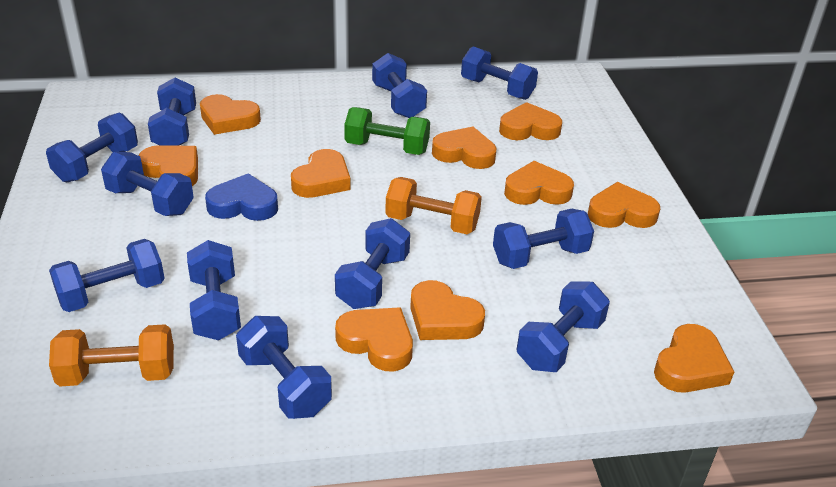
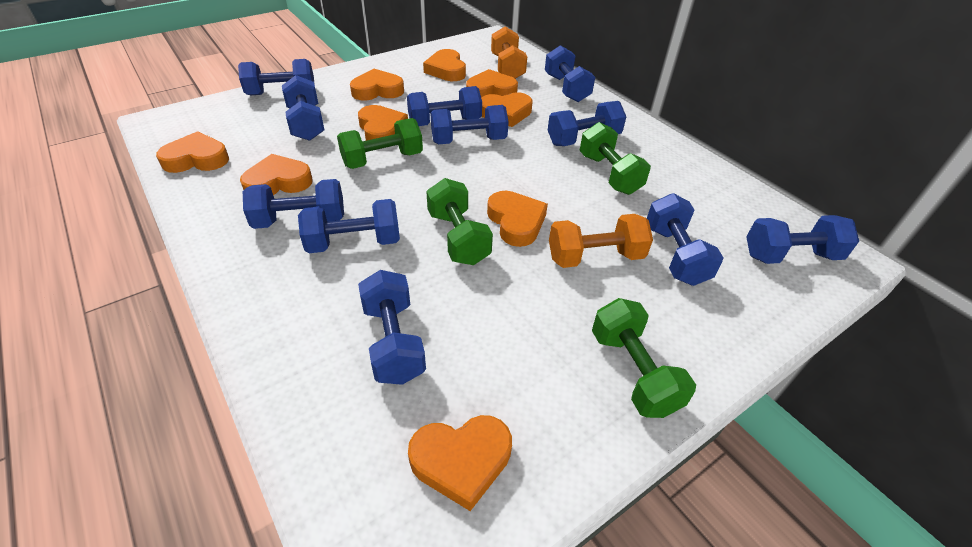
blue heart: [205,173,278,221] = 1 -> none = 0
green dumbbell: [344,107,430,155] = 1 -> [337,118,423,169] [426,178,493,265] [579,122,651,195] [592,298,696,418] = 4
orange heart: [138,145,198,186] [200,94,261,135] [291,149,351,198] [335,307,413,371] [410,280,485,340] [432,127,497,169] [499,102,562,140] [504,161,574,205] [588,182,660,228] [654,324,734,393] = 10 -> [156,131,229,173] [240,154,313,195] [350,69,404,100] [358,105,408,141] [408,415,512,511] [423,49,466,81] [466,69,518,97] [481,92,533,127] [487,191,548,247] = 9

